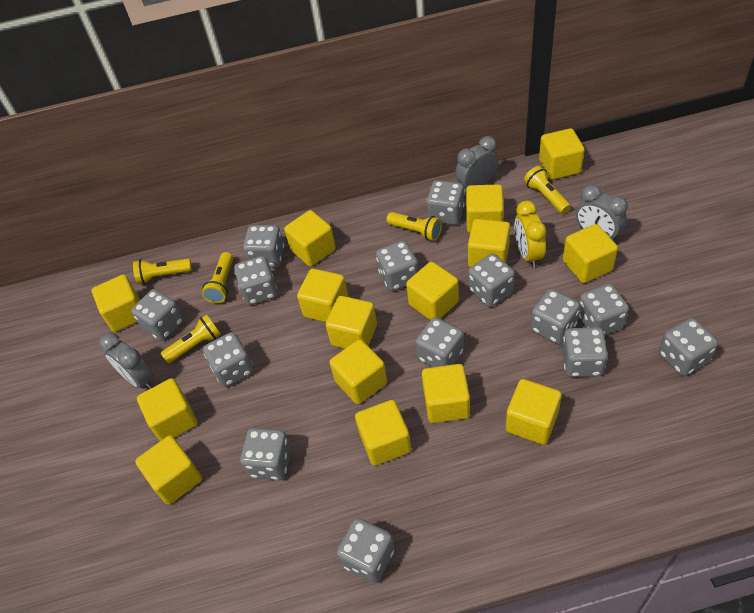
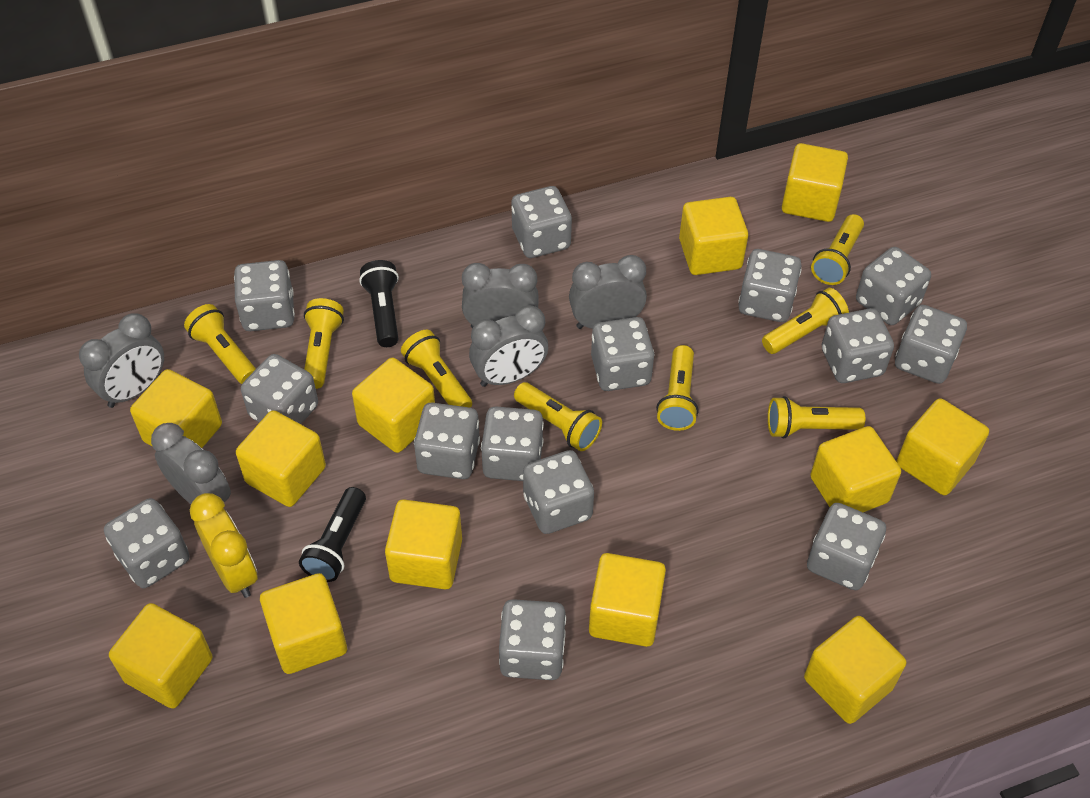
black flashlight: none = 0 -> [299,487,366,582] [359,260,399,347] = 2
grey clock: [99,333,153,389] [455,136,499,194] [576,185,628,242] = 3 -> [79,313,164,408] [151,423,231,504] [462,263,539,329] [469,305,548,387] [569,255,647,329] = 5
yellow cube: [92,275,140,332] [135,435,202,505] [137,378,198,441] [284,210,336,266] [297,269,348,322] [325,296,377,349] [330,339,387,404] [355,400,411,466] [406,262,459,320] [422,364,470,423] [466,184,504,233] [468,219,510,267] [506,379,562,445] [539,128,585,180] [563,224,618,283] = 15 -> [109,603,212,709] [130,369,222,448] [236,410,326,507] [260,573,347,674] [352,358,435,453] [385,499,462,589] [589,553,666,647] [679,197,748,275] [782,143,848,222] [804,616,906,724] [810,426,901,512] [897,398,989,495] = 12
yellow flashlight: [133,258,192,284] [161,314,221,363] [202,252,233,303] [387,212,442,241] [524,166,571,214] = 5 -> [184,304,256,384] [304,298,344,389] [401,330,472,408] [514,382,602,451] [656,345,699,431] [762,288,849,354] [768,396,865,438] [811,214,864,285] = 8

